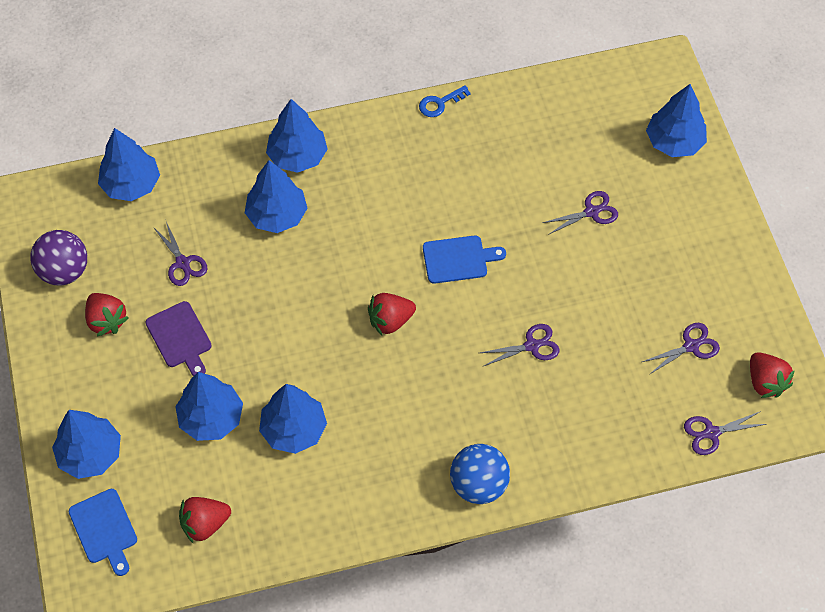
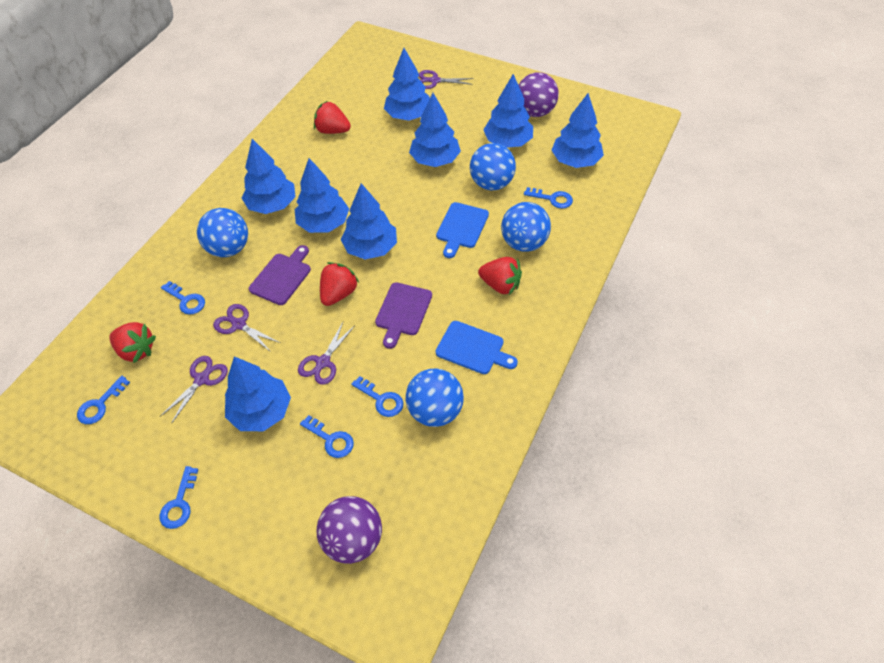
blue ball: [450,444,510,504] = 1 -> [197,208,248,257] [406,368,464,427] [470,143,516,190] [501,202,551,252] = 4
blue key: [419,85,471,117] = 1 -> [77,376,130,424] [159,466,198,529] [161,281,205,315] [300,415,354,458] [351,376,403,417] [524,187,573,209] = 6
blue tree: [52,410,121,479] [98,128,160,201] [175,372,243,441] [245,160,308,233] [259,384,327,454] [266,99,328,173] [646,84,707,157] = 7 -> [225,356,291,431] [242,139,295,214] [295,158,349,233] [341,183,397,260] [384,48,430,121] [409,93,461,167] [483,74,533,148] [551,93,604,168] = 8
purple ball: [30,230,87,285] = 1 -> [317,496,382,564] [519,72,559,117] = 2
purple cutting board: [145,301,212,376] = 1 -> [249,245,311,305] [375,282,432,349] = 2
purple scissors: [153,222,208,286] [480,324,560,366] [543,191,618,235] [642,323,720,374] [684,411,767,455] = 5 -> [160,356,228,424] [213,304,280,352] [298,322,355,385] [419,70,474,89] = 4

